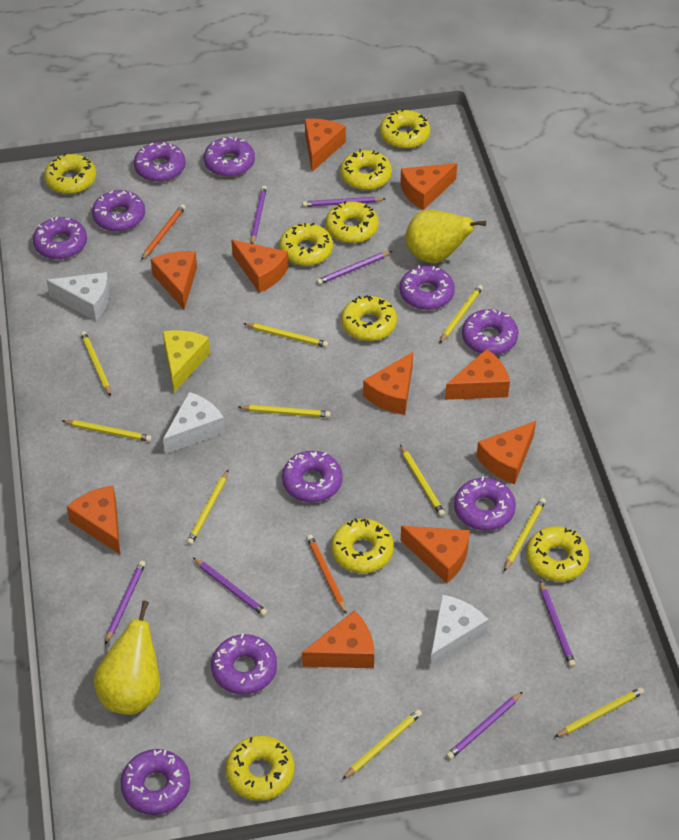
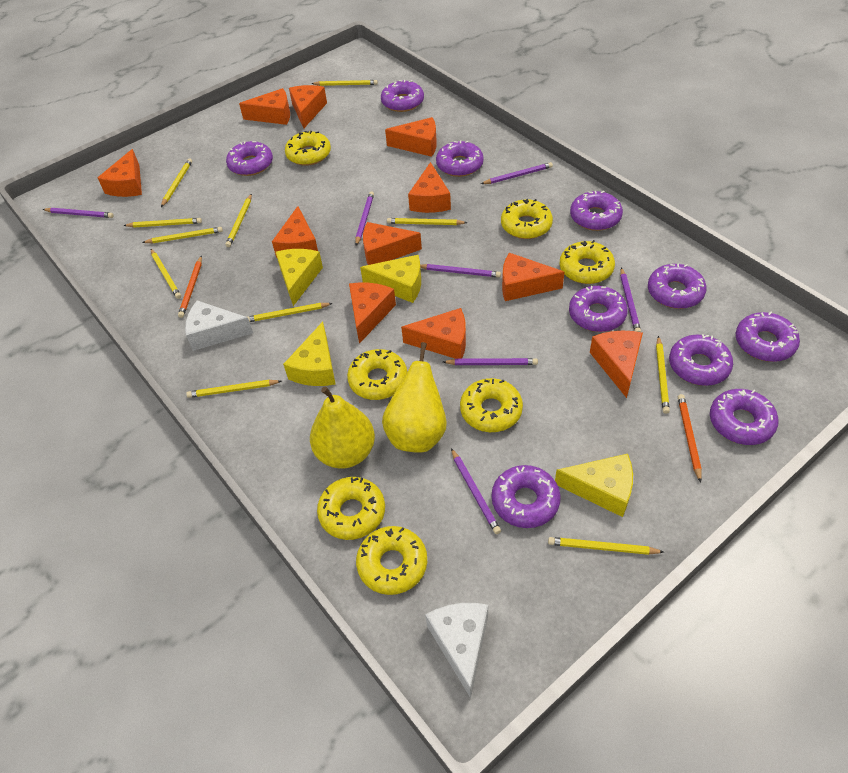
orange cheese: [67,485,120,554] [151,251,197,310] [231,240,289,293] [302,610,374,668] [305,119,346,172] [363,352,413,415] [400,163,457,210] [401,526,470,583] [445,349,510,400] [476,421,536,484] = 10 -> [98,149,142,197] [239,88,290,125] [272,206,318,258] [289,85,327,128] [349,283,396,344] [363,222,422,265] [385,117,437,157] [401,308,466,359] [408,162,451,213] [502,253,564,301] [590,331,643,398] = 11
white cheese: [46,272,110,321] [163,392,225,454] [430,595,489,668] = 3 -> [185,300,253,351] [425,603,488,698] = 2
yellow cheese: [162,330,210,392] = 1 -> [276,249,323,306] [283,322,335,386] [360,255,421,303] [555,454,633,517] = 4
yellow donut: [44,153,97,194] [225,735,295,801] [279,223,333,266] [325,201,379,243] [331,518,394,573] [340,149,392,190] [341,295,397,341] [380,109,430,149] [526,526,589,582] = 9 -> [285,131,331,166] [317,477,385,540] [347,349,407,400] [356,526,427,595] [460,378,523,432] [501,199,553,239] [559,240,615,284] = 7
yellow pencil: [62,420,152,442] [81,331,111,396] [187,470,228,545] [238,405,331,418] [243,323,328,347] [343,709,422,779] [400,445,445,517] [439,285,483,343] [504,498,546,571] [555,687,644,737] = 10 -> [123,218,202,227] [142,227,223,243] [151,249,181,299] [161,158,192,207] [186,380,282,398] [225,194,252,247] [248,303,333,322] [311,80,378,86] [387,218,467,225] [548,537,664,555] [656,336,670,414] = 11

